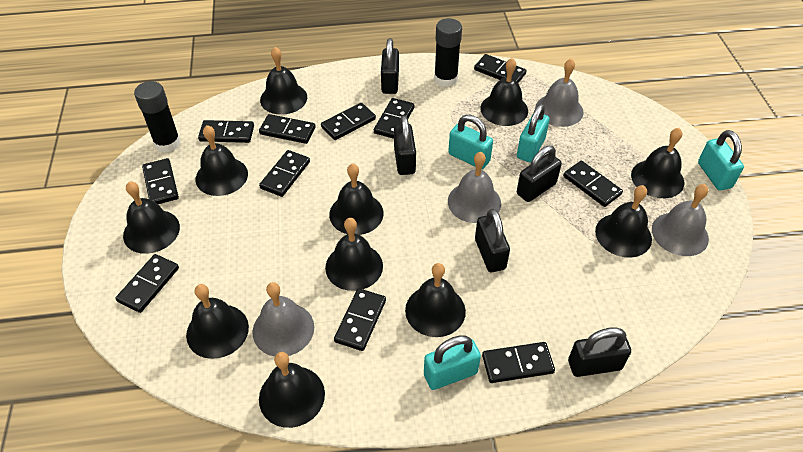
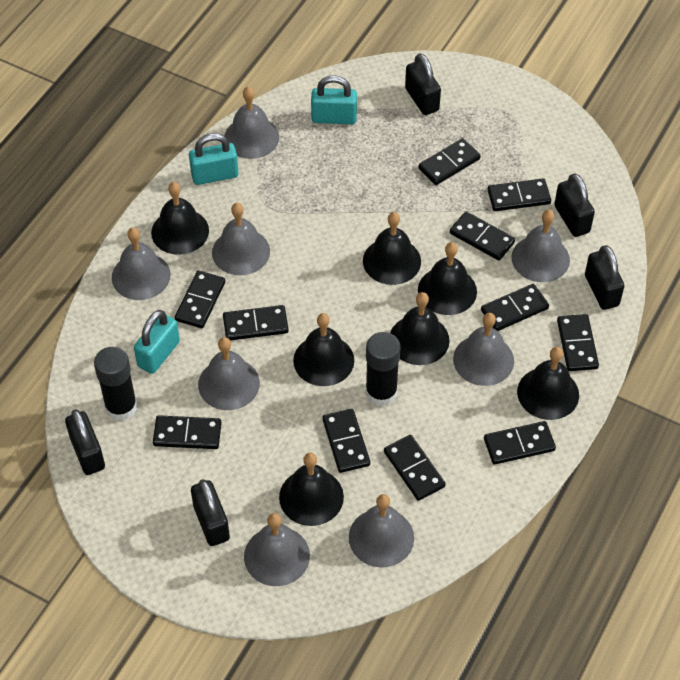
black bell: [123,181,180,254] [186,284,249,359] [196,125,248,196] [259,352,325,428] [260,47,307,115] [325,218,383,291] [329,163,384,235] [405,263,466,337] [480,58,528,126] [595,185,652,258] [631,128,684,198] = 11 -> [151,182,209,255] [279,453,344,526] [293,313,354,386] [363,212,421,285] [390,292,450,365] [418,242,477,315] [517,347,579,420] = 7
grey bell: [252,282,314,356] [448,152,501,223] [535,58,584,127] [652,184,709,256] = 4 -> [112,227,171,300] [198,337,260,410] [212,203,270,275] [224,87,279,159] [244,513,310,586] [349,494,414,568] [453,313,514,386] [511,210,570,282] = 8
turquoise padlock: [424,335,481,390] [448,115,493,169] [517,104,550,162] [698,130,744,190] = 4 -> [134,310,180,374] [189,133,238,185] [311,75,357,124] = 3

